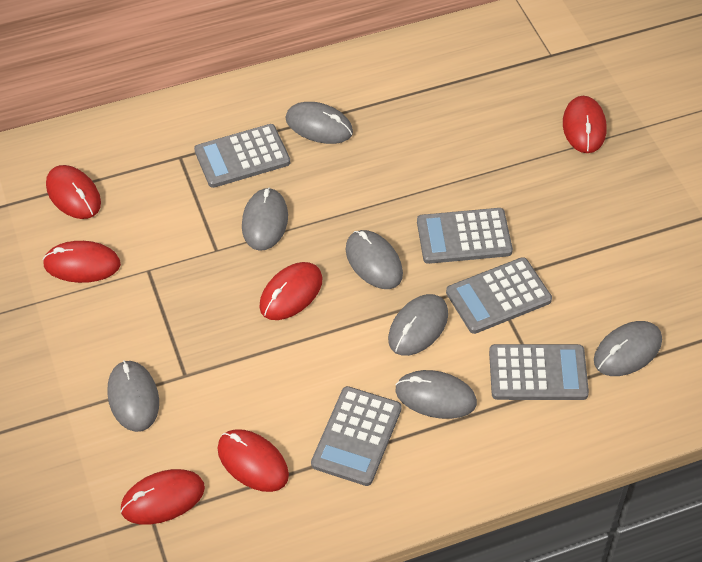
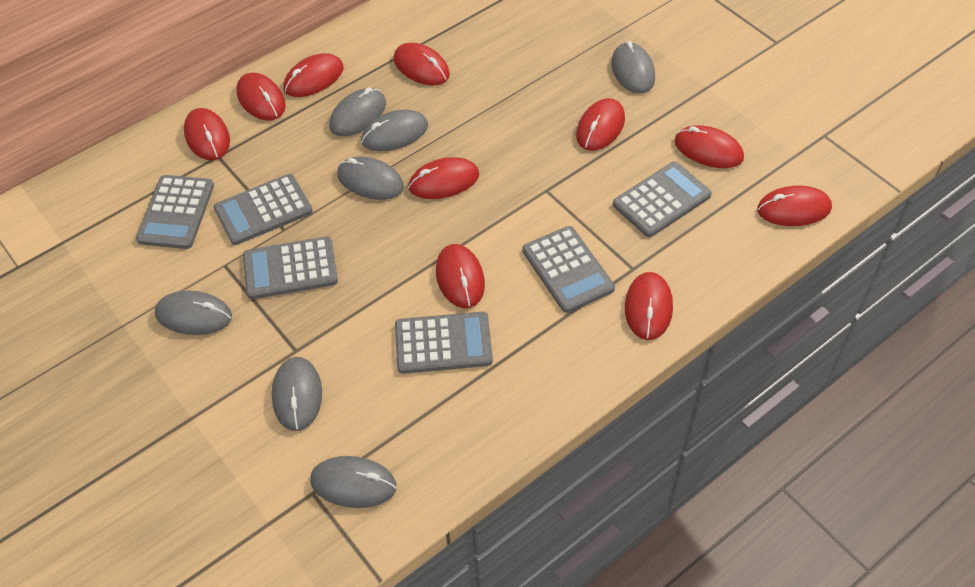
grey calculator: [194,124,290,188] [311,386,402,486] [417,208,513,264] [446,257,552,334] [489,344,589,400] = 5 -> [136,175,214,249] [213,174,313,245] [243,236,338,299] [395,312,493,374] [522,226,615,313] [613,162,712,237] = 6
red mouse: [43,241,121,283] [46,165,101,219] [120,469,205,525] [217,429,289,492] [259,262,323,320] [563,96,606,153] = 6 -> [184,108,230,160] [236,73,286,121] [284,54,343,97] [394,43,450,85] [408,157,479,199] [436,244,485,308] [576,98,625,151] [625,272,673,340] [674,125,744,168] [757,186,832,226] = 10

